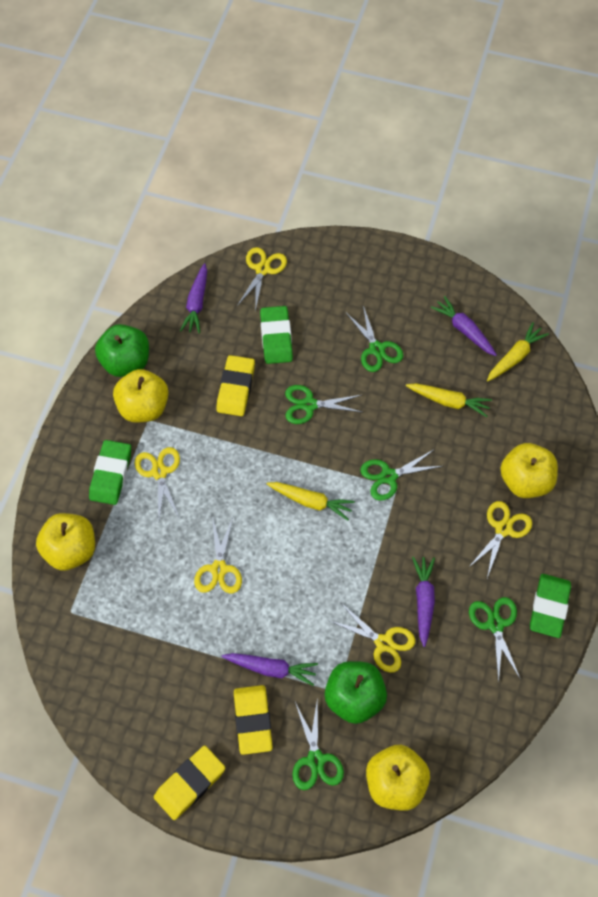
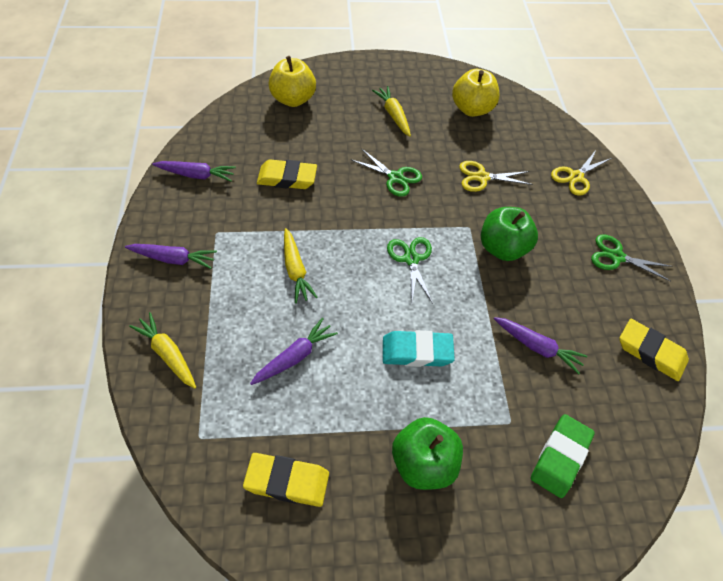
green eraser: [89,440,131,505] [260,306,293,364] [530,574,571,638] = 3 -> [531,414,595,498] = 1
green scissors: [285,385,362,424] [292,702,344,790] [346,306,403,372] [360,449,442,501] [469,597,521,683] = 5 -> [350,148,422,197] [387,237,433,304] [591,234,672,282] = 3
turquoise eraser: none = 0 -> [383,330,455,367] = 1
yellow apple: [36,513,95,571] [113,369,169,423] [366,745,430,811] [500,443,558,498] = 4 -> [268,56,316,107] [452,69,500,117] = 2
yellow scissors: [135,447,180,519] [194,517,242,593] [237,247,287,311] [328,602,415,673] [468,501,532,578] = 5 -> [459,161,533,192] [551,149,612,196] = 2

